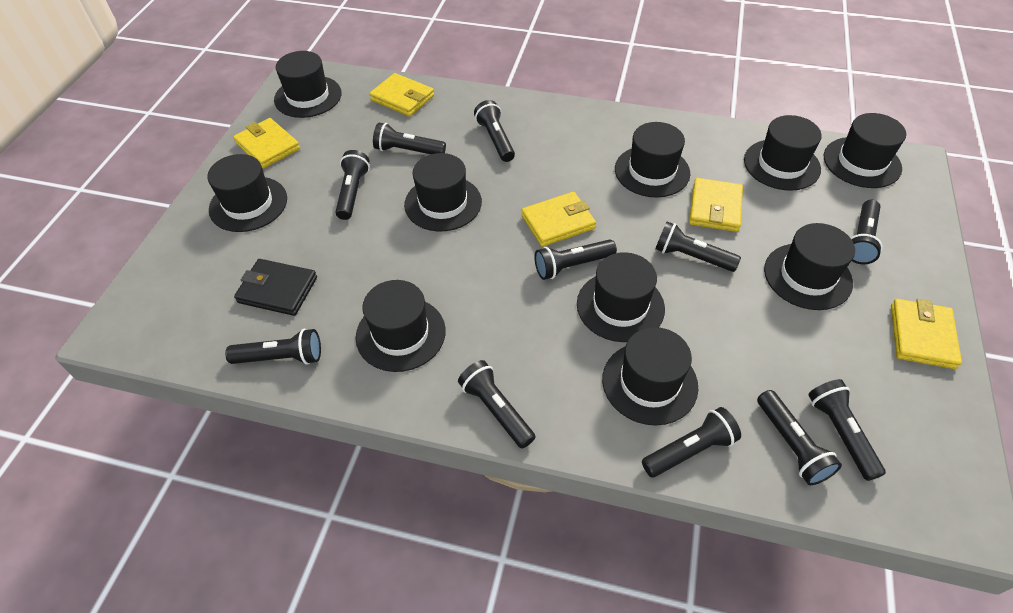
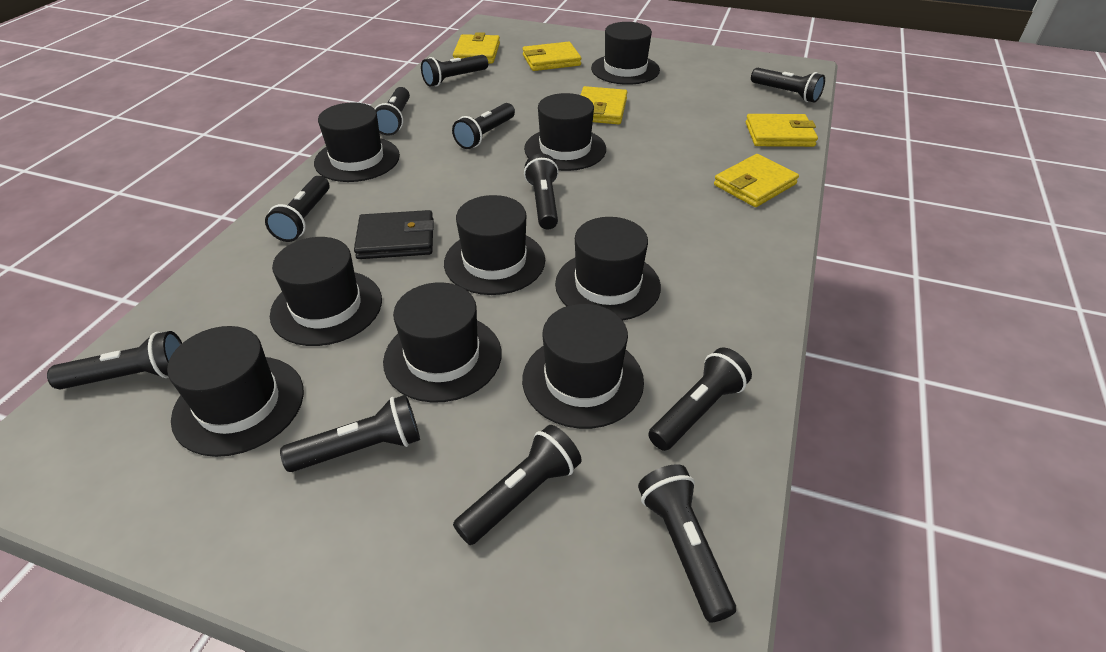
black hat: [207,154,287,232] [274,51,342,118] [356,280,446,372] [404,153,482,231] [577,252,665,342] [602,327,698,425] [615,122,690,198] [744,115,822,191] [764,223,855,310] [824,113,906,188] = 10 -> [167,326,304,457] [270,237,382,346] [314,102,400,182] [383,282,502,403] [444,195,545,295] [522,304,644,429] [524,93,606,171] [555,217,661,321] [591,22,660,85] = 9

